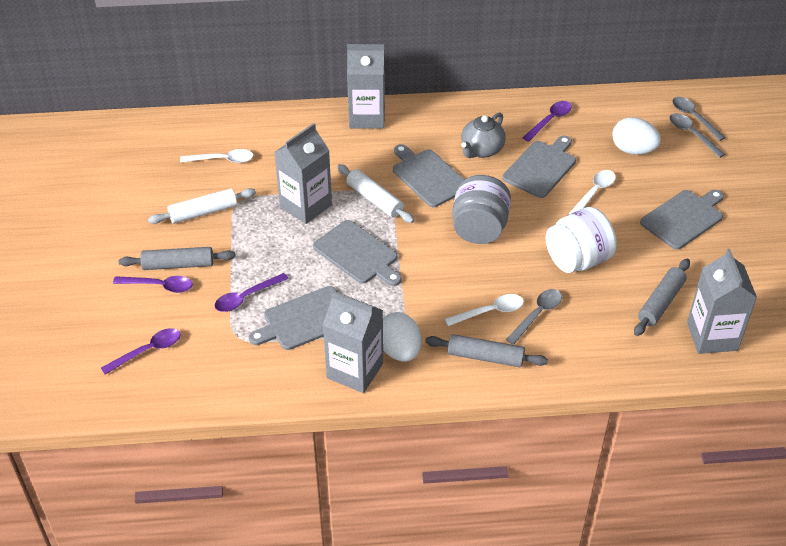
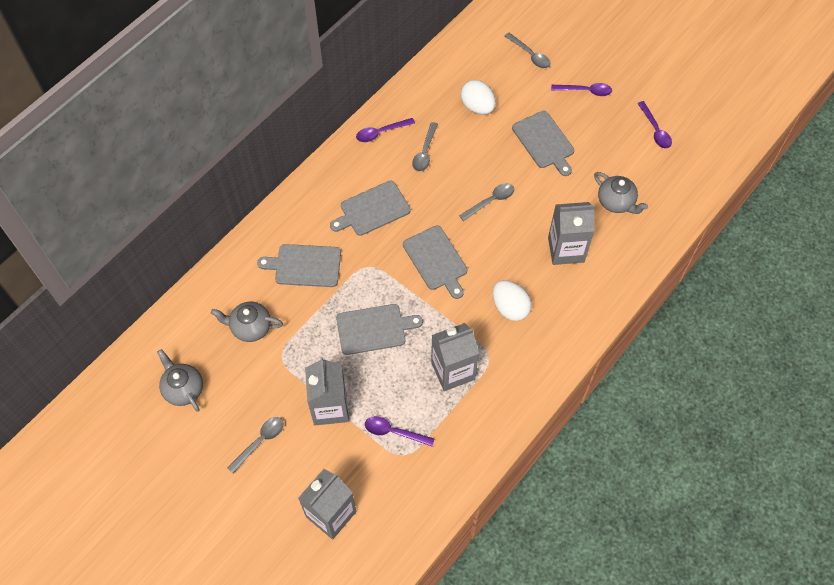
grey jar: [452,175,511,244] = 1 -> none = 0
grey rolling pin: [119,247,235,270] [425,334,548,367] [634,259,690,336] = 3 -> none = 0
grey spoon: [506,289,562,345] [669,113,725,158] [672,97,725,141] = 3 -> [227,417,284,473] [412,122,438,172] [459,183,514,221] [505,33,551,69] = 4
grey teapot: [461,112,506,158] = 1 -> [157,349,203,412] [211,302,283,342] [594,172,648,214] = 3
white jar: [546,207,617,273] = 1 -> none = 0
white rolling pin: [148,188,256,224] [337,164,414,223] = 2 -> none = 0
white spoon: [180,149,254,163] [445,294,524,326] [569,170,616,214] = 3 -> none = 0

